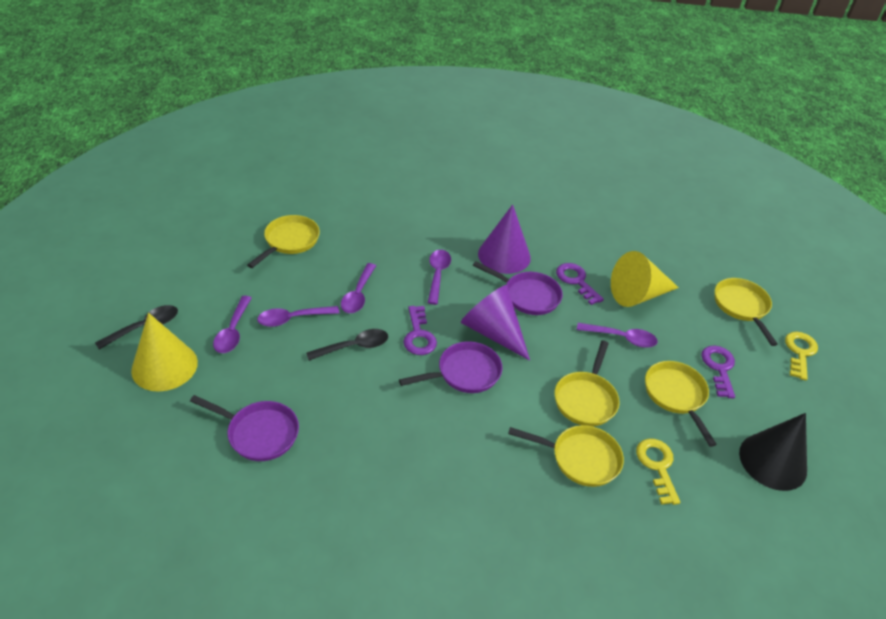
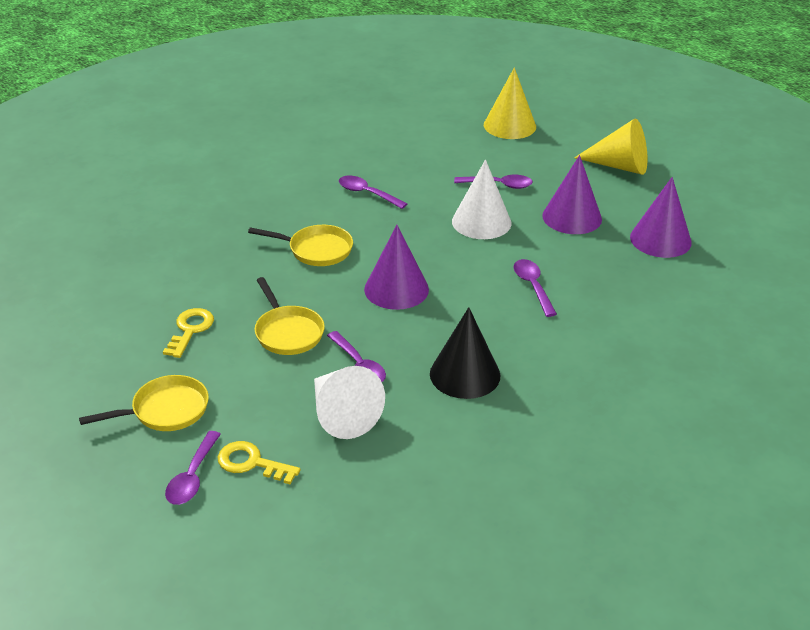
black spoon: [95,305,178,350] [306,329,388,361] = 2 -> none = 0
purple cone: [461,285,530,360] [478,204,531,274] = 2 -> [364,225,429,310] [542,155,602,234] [630,177,692,258] = 3
purple key: [403,306,437,355] [556,263,604,305] [701,345,735,398] = 3 -> none = 0
purple pan: [190,395,299,461] [399,341,502,393] [473,261,563,315] = 3 -> none = 0
white cone: none = 0 -> [314,366,385,439] [452,160,511,239] = 2
yellow pan: [247,215,320,268] [508,425,624,487] [554,340,620,426] [645,361,717,447] [715,278,778,346] = 5 -> [79,375,209,431] [248,225,353,266] [254,277,325,355] = 3

